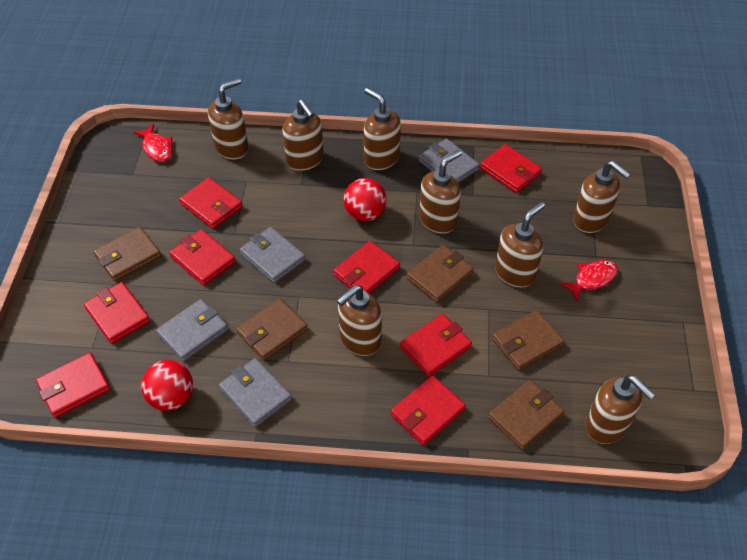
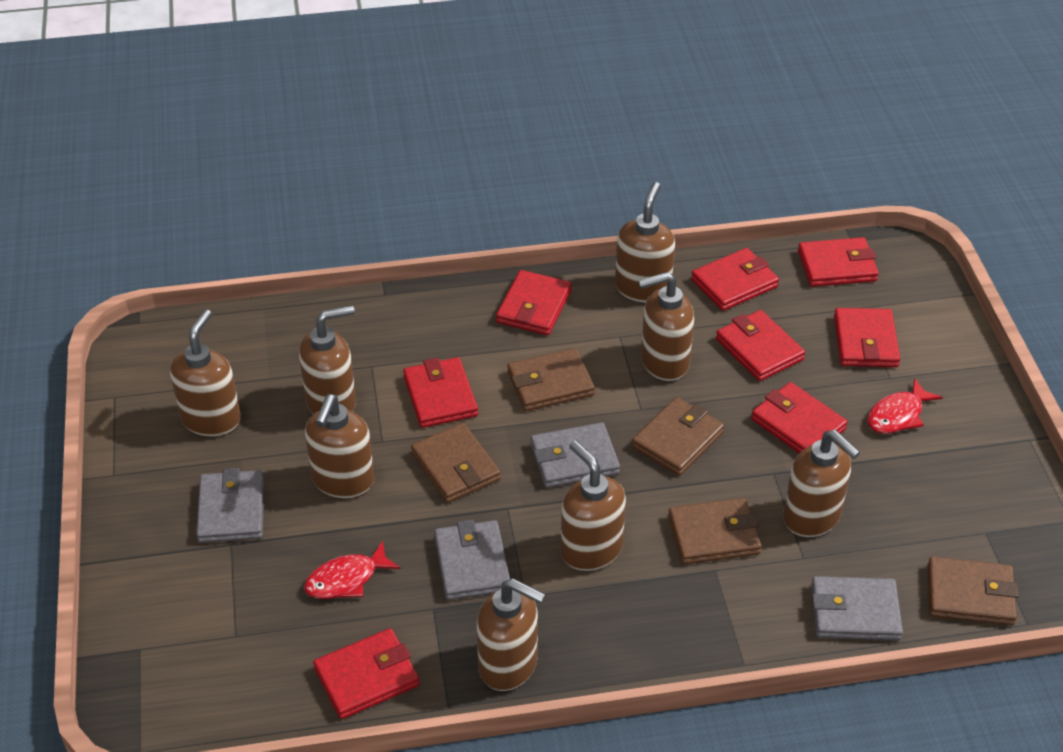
red ball: [141,360,193,411] [344,178,387,221] = 2 -> none = 0

